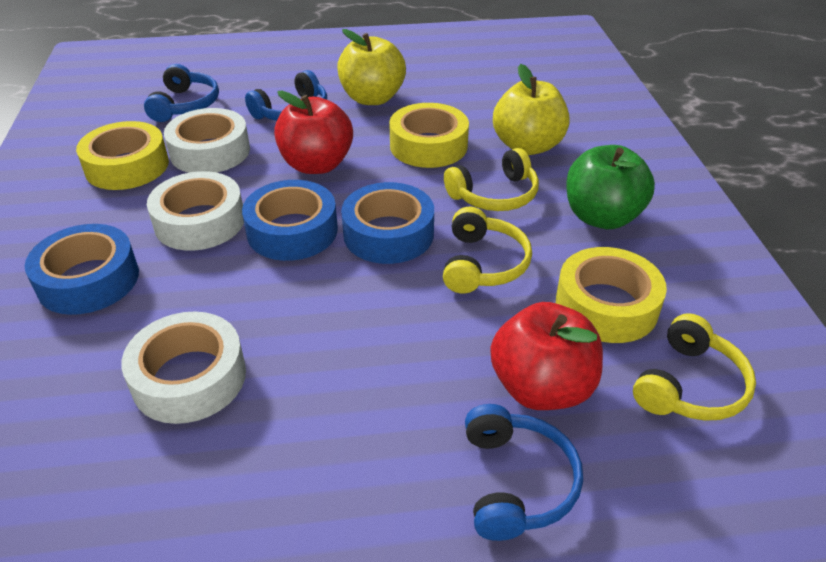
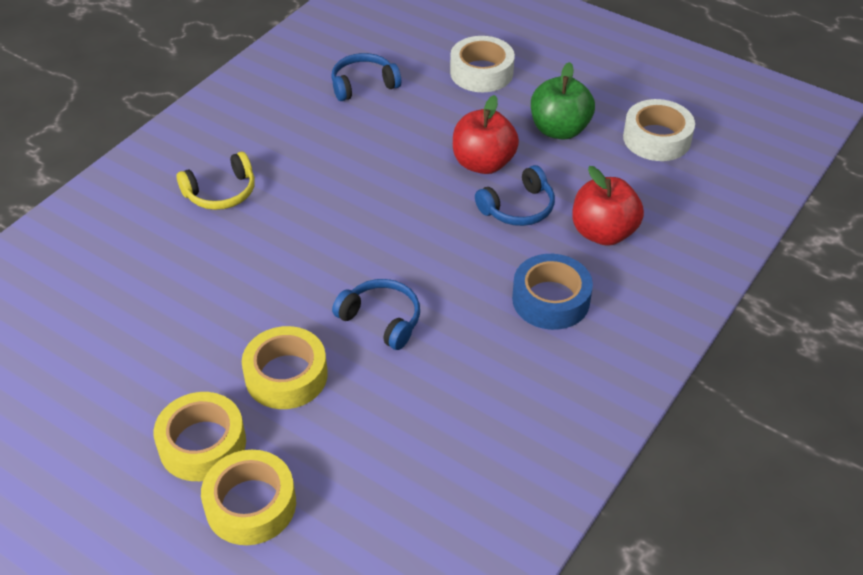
blue tape: [25,224,139,315] [242,180,338,261] [341,182,434,264] = 3 -> [512,254,593,330] = 1
white tape: [121,312,246,424] [147,171,244,250] [164,108,250,173] = 3 -> [450,36,515,92] [623,99,695,161] = 2
yellow apple: [337,29,406,105] [493,64,570,155] = 2 -> none = 0
yellow headphones: [443,207,532,293] [444,148,539,211] [633,313,756,421] = 3 -> [177,152,255,210] = 1

